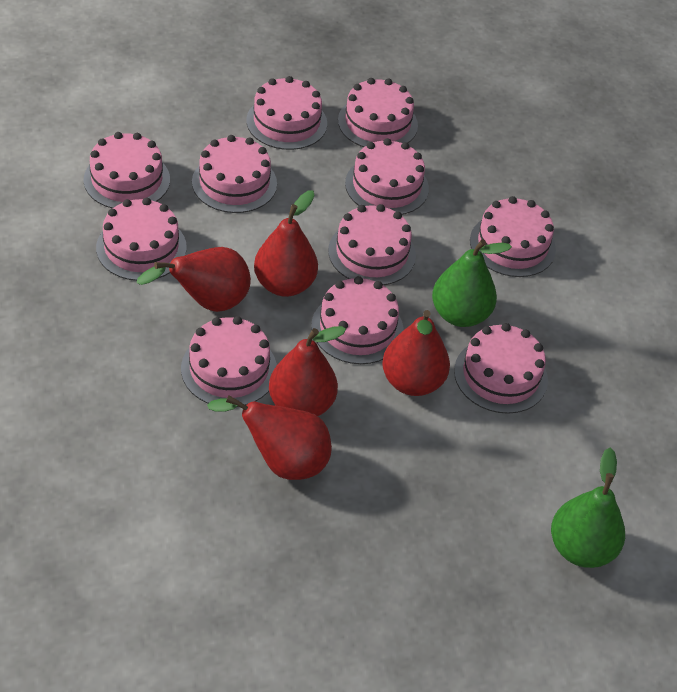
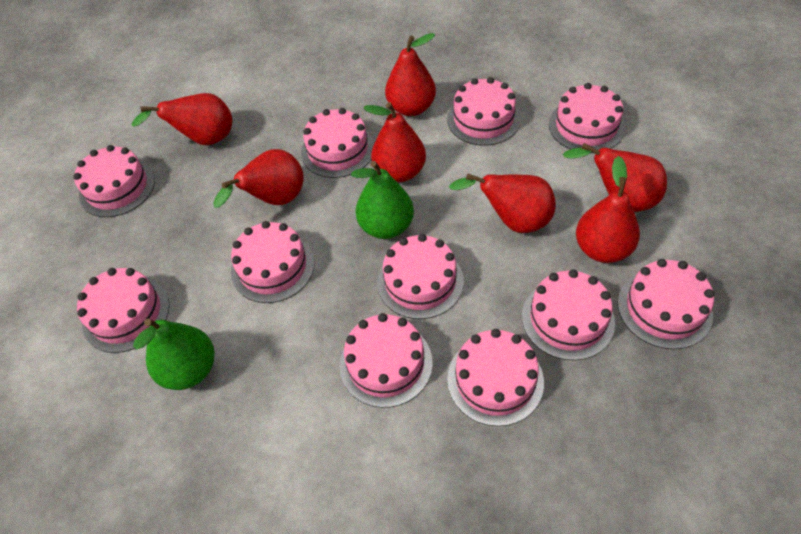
red pear: [137,247,251,312] [207,395,332,480] [254,190,318,297] [269,326,346,416] [382,310,450,396] = 5 -> [131,93,232,146] [213,149,304,208] [363,102,426,182] [385,33,436,116] [449,173,556,233] [563,143,667,212] [576,156,640,263] = 7

